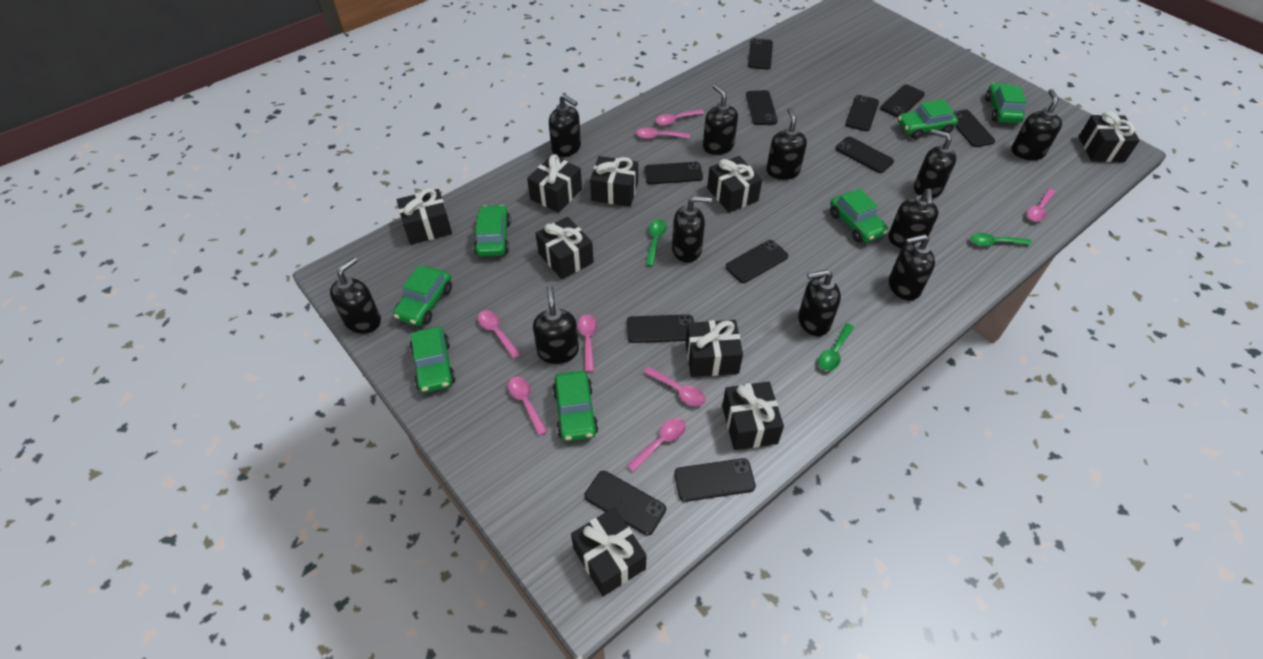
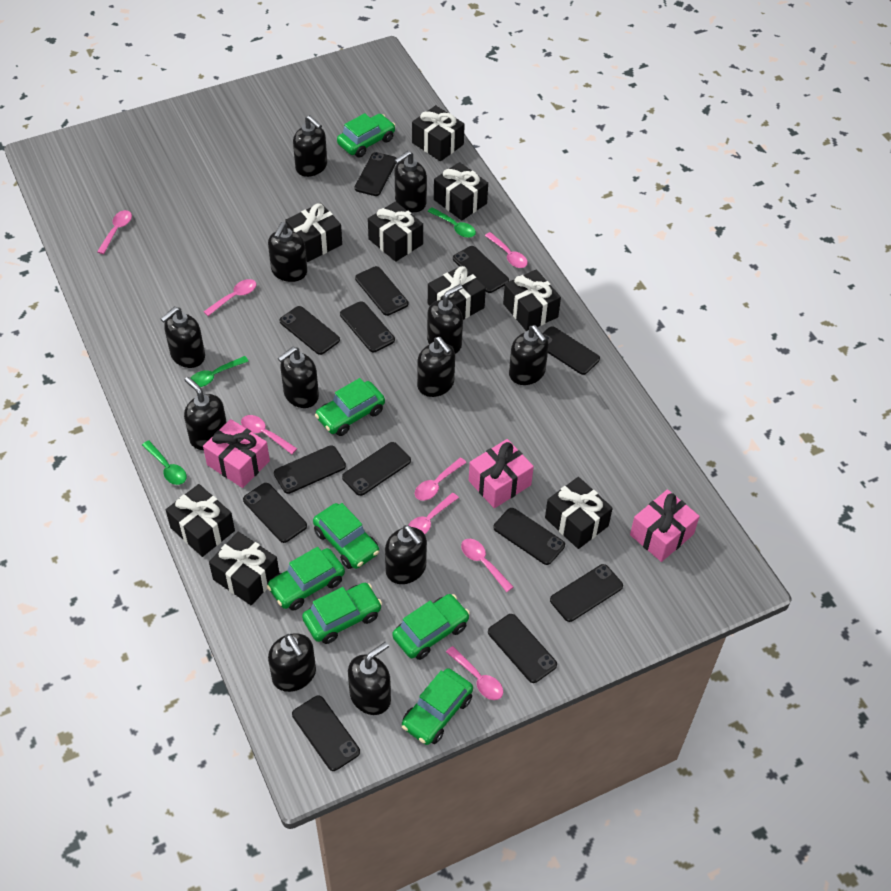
black phone: [584,471,666,536] [627,314,694,343] [644,162,703,184] [674,458,756,502] [726,240,788,283] [746,90,778,125] [748,38,773,70] [835,136,894,173] [845,95,879,131] [880,84,925,118] [954,110,995,147] = 11 -> [243,483,307,543] [274,445,346,494] [280,306,340,355] [292,695,360,771] [340,301,395,352] [342,442,411,496] [354,152,397,196] [355,266,408,316] [453,246,509,293] [488,614,557,683] [493,508,565,565] [542,326,600,375] [550,564,623,622] = 13
black soap dispenser: [330,257,381,334] [533,285,579,364] [549,94,581,157] [672,196,712,263] [703,84,738,155] [766,108,807,180] [798,269,841,336] [888,188,938,249] [889,234,935,301] [914,129,956,199] [1012,89,1062,160] = 11 -> [161,307,205,368] [184,377,227,450] [268,222,307,282] [268,633,316,692] [278,347,319,408] [293,115,327,177] [348,642,391,715] [385,525,427,584] [394,151,427,212] [417,337,455,397] [427,284,463,354] [509,325,549,385] = 12
pink gift: none = 0 -> [203,419,270,488] [469,439,534,508] [630,489,700,562] = 3

